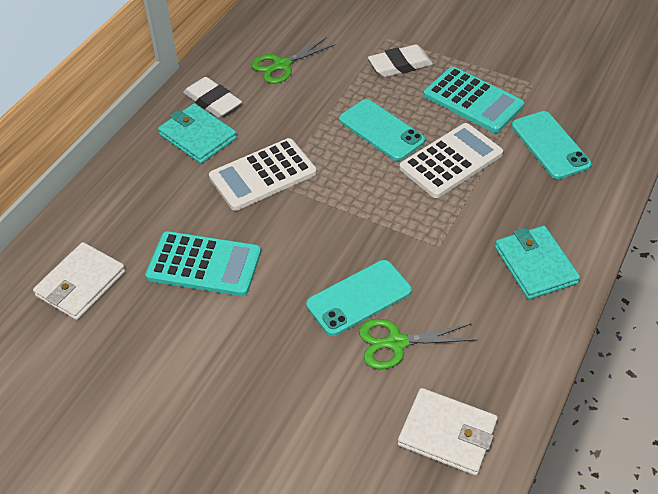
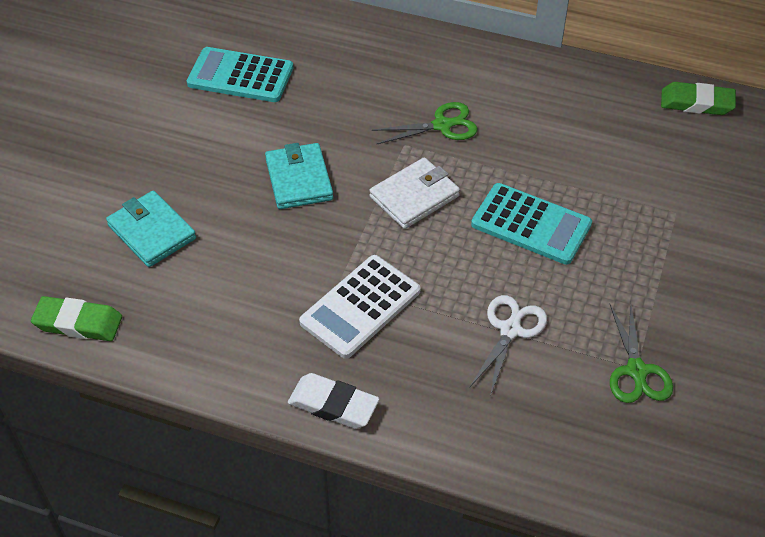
green eraser: none = 0 -> [31,296,122,341] [661,82,736,115] = 2
turquoise phone: [306,260,412,336] [339,99,425,161] [512,111,591,179] = 3 -> none = 0
white calculator: [209,138,317,211] [399,123,503,198] = 2 -> [299,255,421,359] = 1
white eraser: [183,77,242,118] [368,44,433,77] = 2 -> [288,373,379,429] = 1
white scissors: none = 0 -> [470,295,547,394] = 1
white wallet: [33,242,125,320] [398,388,498,476] = 2 -> [369,157,460,229] = 1

